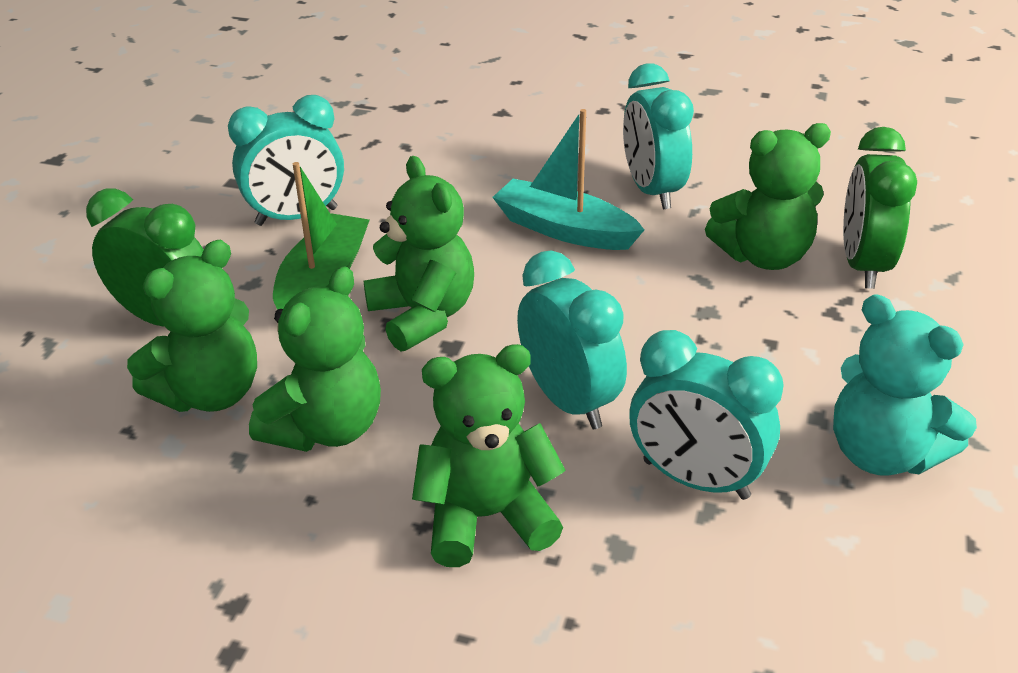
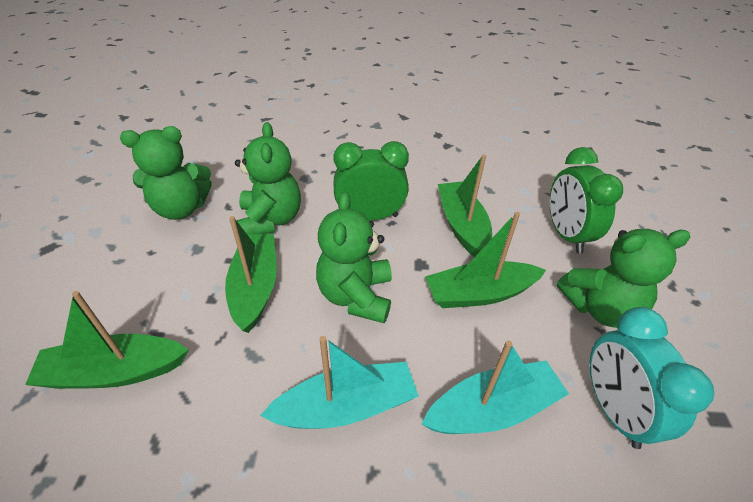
green boat: [273,162,370,310] = 1 -> [25,291,189,389] [225,216,277,333] [425,212,546,308] [438,155,492,257] = 4
green teddy bear: [127,240,257,412] [249,266,381,452] [364,156,474,352] [412,344,566,567] [705,123,831,270] = 5 -> [120,126,212,220] [235,122,301,235] [316,192,392,323] [557,229,690,328] = 4
turquoise boat: [493,109,644,250] = 1 -> [260,336,419,429] [421,341,569,434] = 2
turquoise clock: [228,95,344,226] [517,250,627,429] [623,63,694,209] [629,330,784,500] = 4 -> [590,307,714,449] = 1
turquoise teddy bear: [833,294,977,476] = 1 -> none = 0

